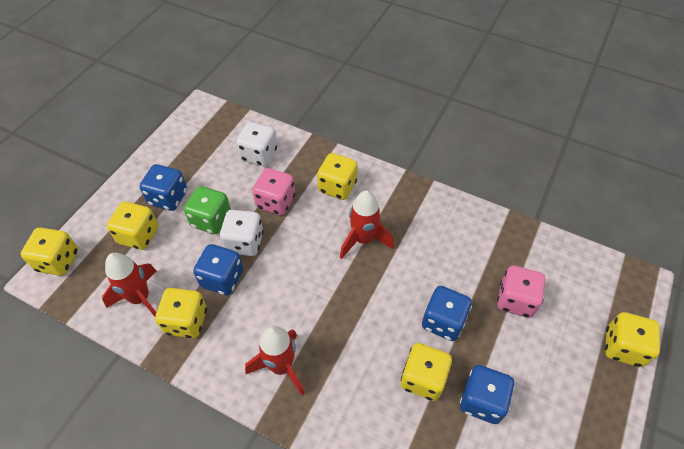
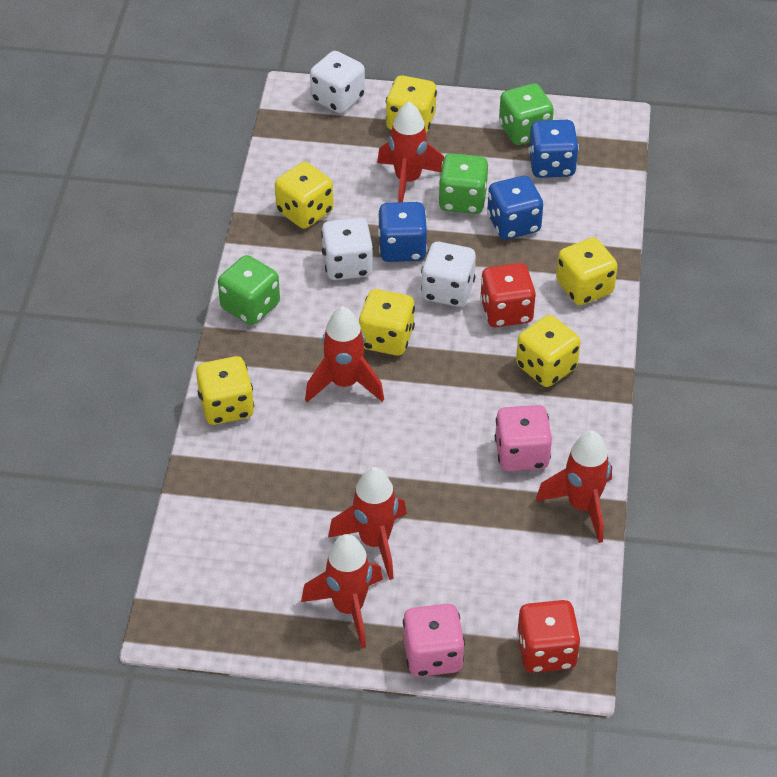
blue dice: [140,164,187,211] [193,244,243,295] [422,286,472,341] [460,365,515,424] = 4 -> [378,202,427,262] [487,176,543,240] [528,120,579,178] = 3
green dice: [184,186,231,234] = 1 -> [218,255,280,325] [438,153,488,214] [499,83,554,145] = 3
red dice: none = 0 -> [480,263,536,327] [517,600,581,673] = 2
red rocket: [102,253,156,317] [245,326,305,396] [340,190,394,259] = 3 -> [301,534,383,648] [305,306,384,402] [328,467,407,580] [377,102,444,202] [536,431,612,543] = 5
white dice: [220,210,263,256] [236,122,277,166] = 2 -> [310,51,365,114] [321,218,373,280] [421,242,476,307] = 3

